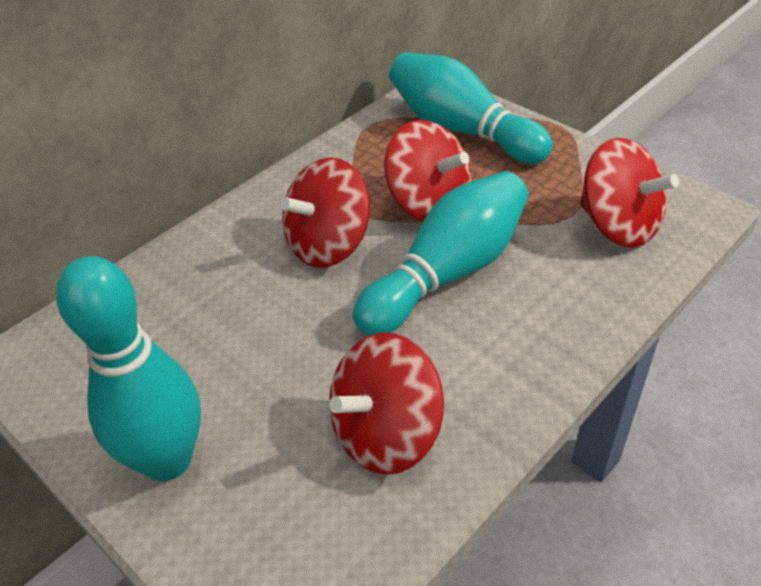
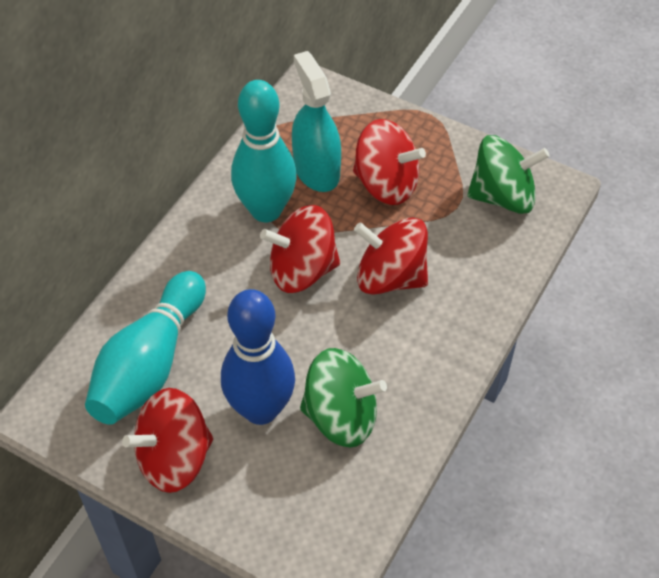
blue bowling pin: none = 0 -> [221,289,295,425] = 1
green spinning top: none = 0 -> [300,348,387,447] [467,135,550,214] = 2
turquoise bowling pin: [56,256,201,481] [353,171,529,336] [389,52,553,164] = 3 -> [85,271,206,425] [231,80,297,222] = 2
turquoise spray bottle: none = 0 -> [292,51,341,192] = 1

